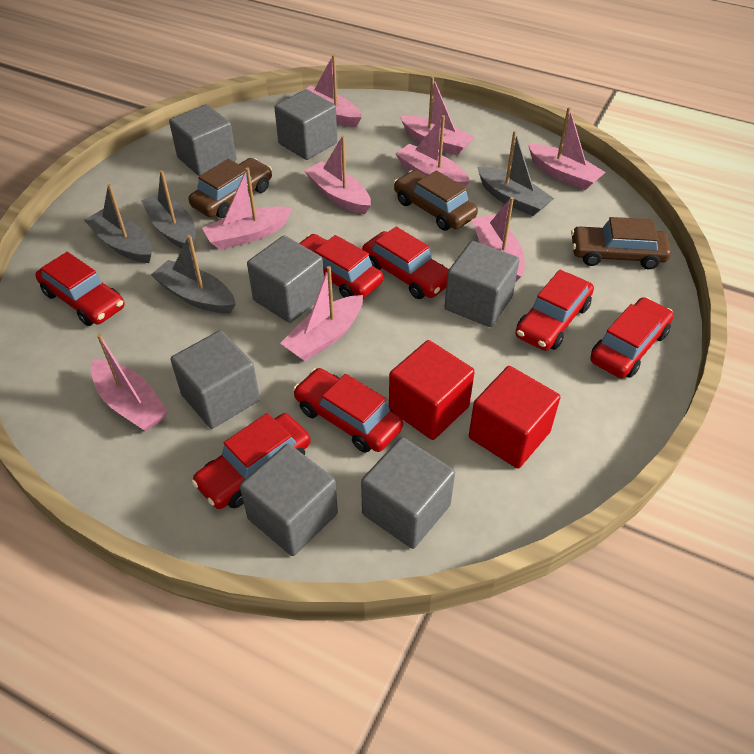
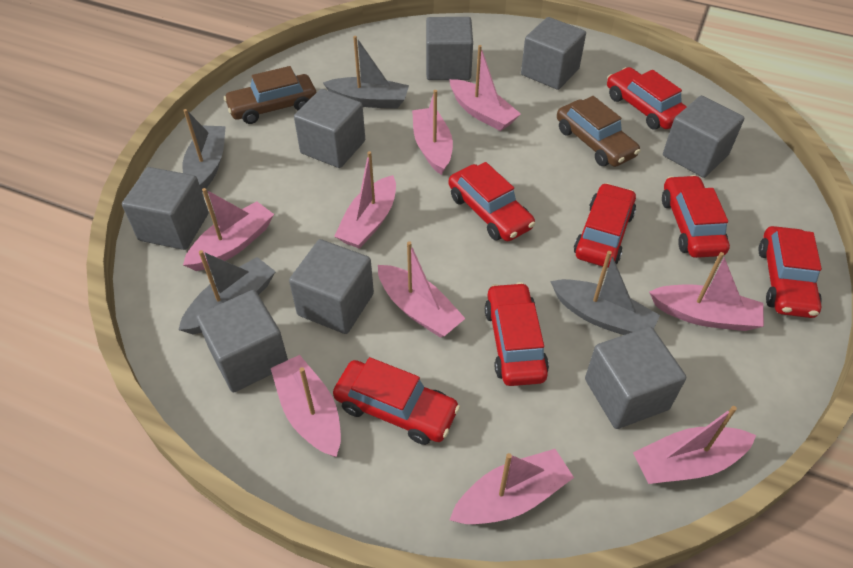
brown car: [189,158,272,218] [394,170,478,231] [571,217,671,269] = 3 -> [224,66,316,124] [557,96,640,167] = 2
grey cube: [169,104,237,176] [170,330,260,429] [240,444,338,556] [247,235,324,323] [274,89,337,160] [361,437,455,549] [444,241,520,327] = 7 -> [122,167,208,250] [196,290,288,392] [289,239,374,334] [294,89,365,168] [426,17,473,80] [521,17,586,90] [585,327,686,429] [663,96,744,178] = 8
red cube: [389,340,475,440] [469,366,561,469] = 2 -> none = 0

